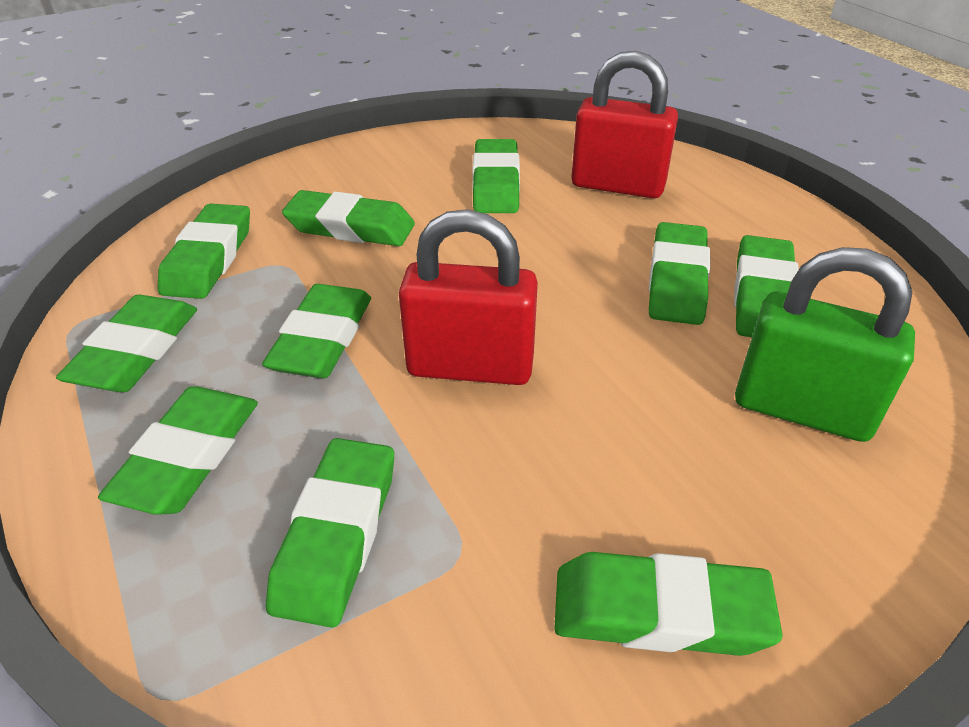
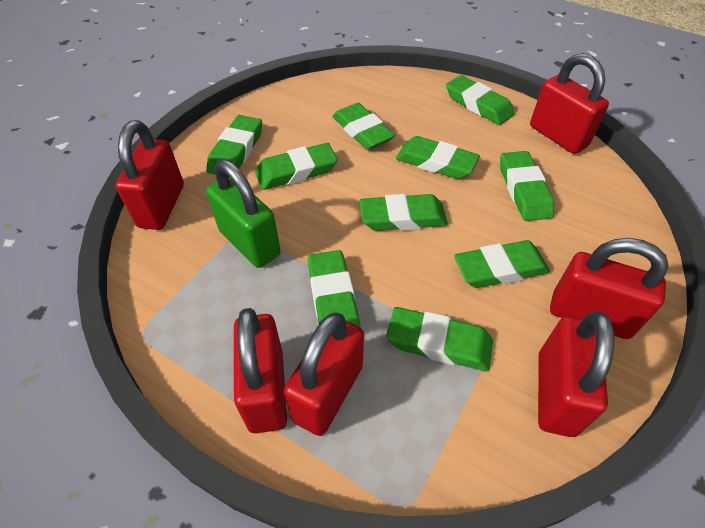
red padlock: [399,209,538,385] [571,51,678,198] = 2 -> [116,120,184,230] [234,308,287,433] [284,313,364,436] [530,53,609,154] [538,311,614,437] [550,238,668,339] = 6

